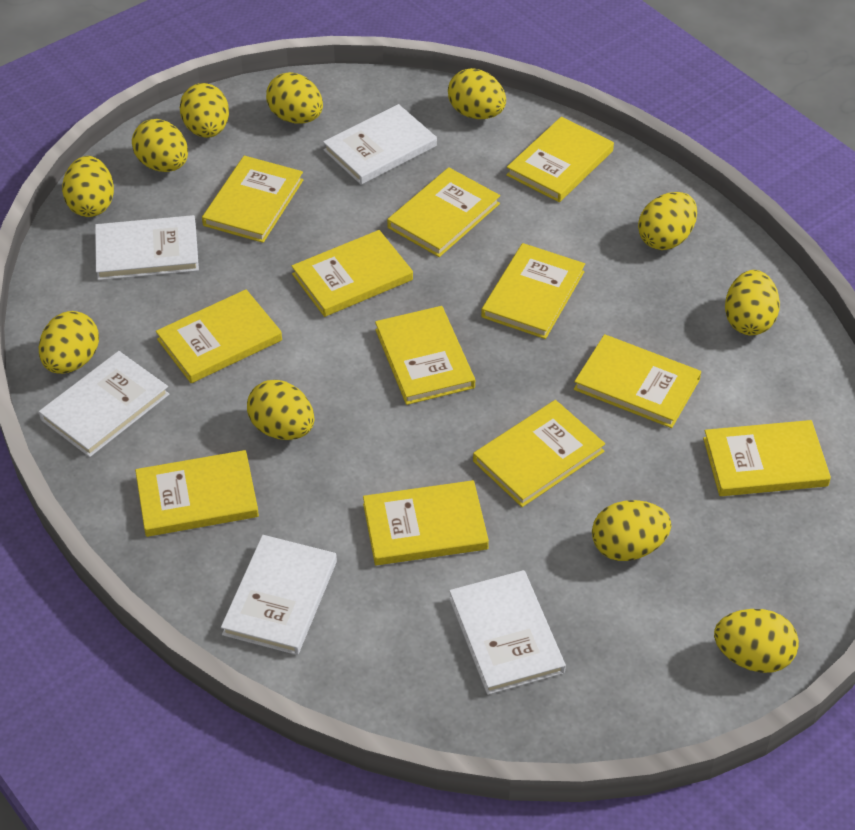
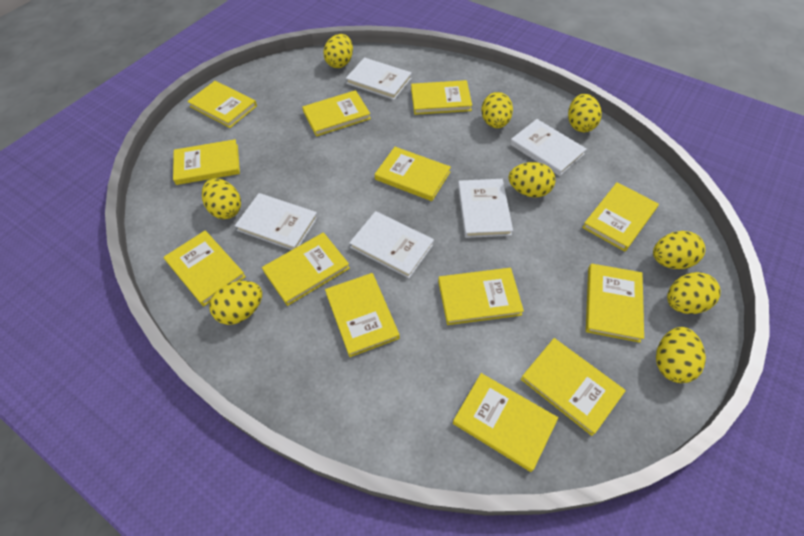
yellow book: [135,450,259,537] [156,289,282,383] [202,156,303,243] [291,230,413,317] [363,480,489,565] [375,306,475,405] [387,167,500,257] [473,400,605,507] [481,243,585,339] [506,117,614,202] [574,334,701,428] [703,420,831,496] = 12 -> [164,230,246,306] [173,139,240,185] [187,81,257,128] [262,232,350,306] [302,90,371,137] [325,273,400,357] [375,147,451,201] [411,80,472,115] [438,268,524,325] [453,373,558,472] [521,338,626,436] [582,182,659,252] [586,263,644,343] = 13
yellow egg: [39,311,99,374] [62,156,114,217] [132,119,188,172] [180,83,229,138] [247,380,314,440] [266,72,323,124] [448,68,506,119] [592,500,671,561] [638,192,697,250] [714,609,799,673] [725,270,780,336] = 11 -> [202,178,241,219] [209,281,262,325] [323,34,353,68] [481,92,513,128] [508,162,555,197] [568,94,602,132] [653,231,705,269] [656,327,706,383] [667,272,721,314] = 9

